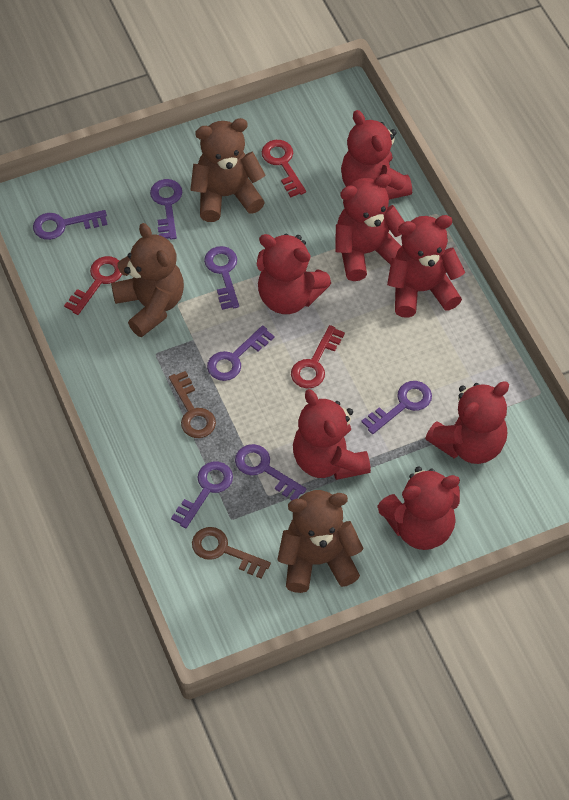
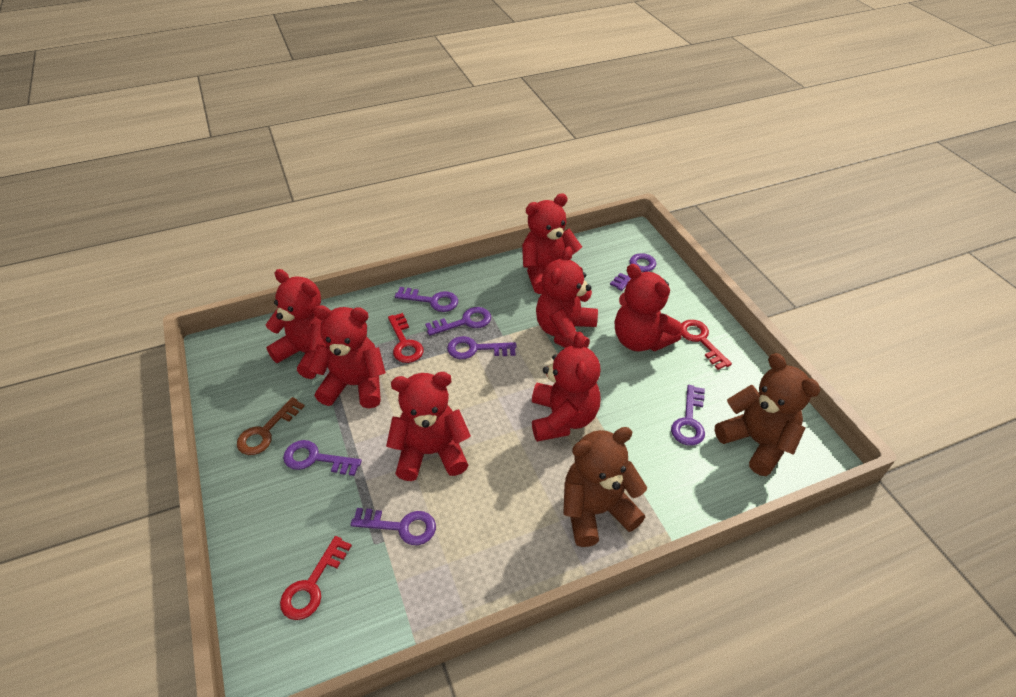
brown key: [169,371,216,438] [192,527,271,579] = 2 -> [237,397,305,455] = 1
brown teddy bear: [111,223,184,337] [191,118,265,222] [277,490,364,593] = 3 -> [563,427,647,547] [715,353,820,476] = 2

